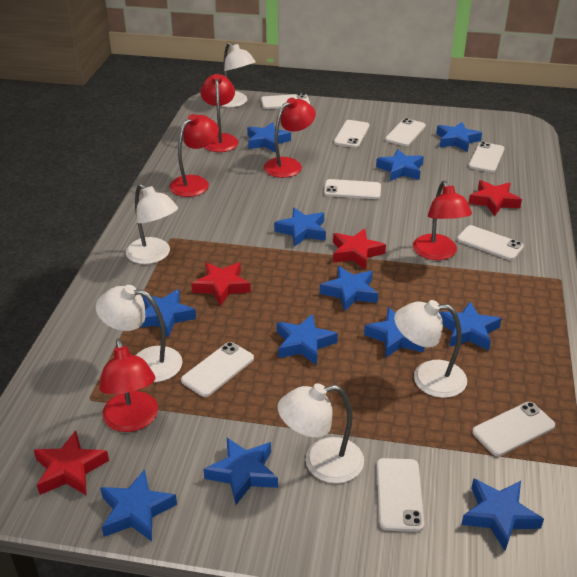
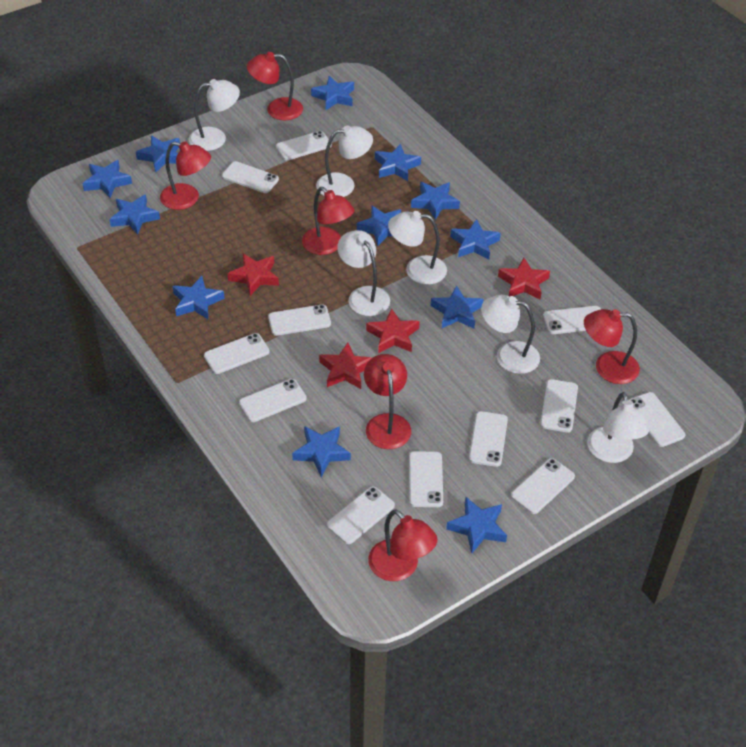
red lamp: [99,338,158,432] [169,114,219,197] [200,74,239,152] [264,98,316,178] [413,181,472,260] = 5 -> [160,141,211,210] [247,52,303,120] [302,187,355,255] [364,354,411,449] [368,509,438,581] [584,309,640,384] = 6
white lamp: [96,285,183,382] [126,184,178,264] [222,42,256,107] [278,383,364,483] [394,300,467,398] = 5 -> [189,79,240,151] [316,125,373,197] [337,230,390,316] [388,211,447,285] [481,295,540,374] [587,392,649,463] = 6
white phone: [181,342,254,397] [261,93,310,109] [324,179,381,199] [334,120,370,148] [377,458,424,532] [385,118,426,146] [457,225,524,260] [469,142,505,172] [472,402,555,456] = 9 -> [204,333,270,374] [222,161,279,193] [239,379,307,422] [268,305,331,336] [276,131,332,160] [327,486,395,544] [409,451,443,507] [469,411,508,467] [511,458,575,514] [540,379,578,432] [543,306,601,334] [629,392,685,447] = 12

